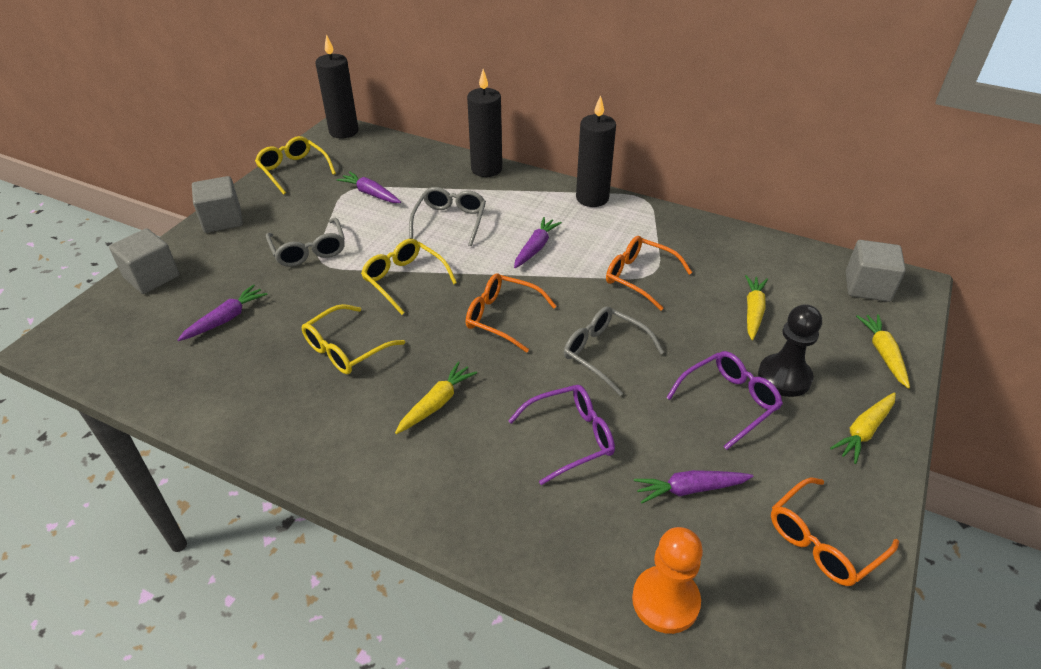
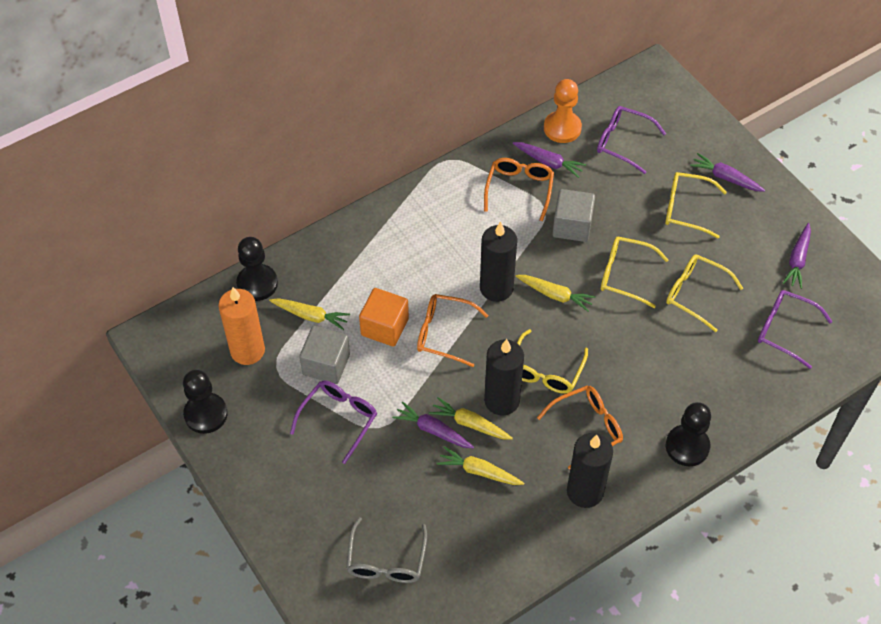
black pawn: [758,304,822,397] = 1 -> [183,370,228,434] [236,237,278,301] [666,402,711,466] = 3
grey cube: [109,228,179,294] [192,176,243,233] [846,240,906,302] = 3 -> [299,326,350,384] [552,189,595,242] = 2
grey glasses: [266,217,345,267] [409,187,486,246] [564,306,664,396] = 3 -> [346,517,427,583] = 1
orange candle: none = 0 -> [218,287,265,365] = 1
orange cube: none = 0 -> [359,288,409,347] = 1
purple glasses: [508,385,615,485] [666,351,783,450] = 2 -> [290,381,377,464] [597,106,666,174] [758,290,833,369] = 3
yellow glasses: [255,136,336,194] [302,304,405,374] [361,239,457,315] = 3 -> [517,329,588,394] [601,237,669,308] [665,172,727,238] [666,254,743,332] = 4

